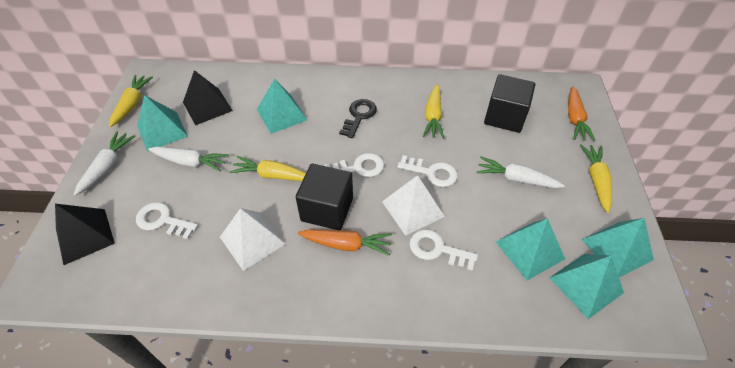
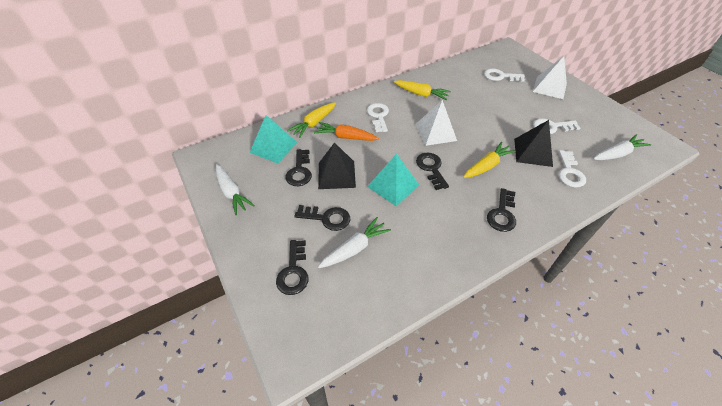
black cube: [296,164,353,230] [484,74,535,133] = 2 -> none = 0
black key: [339,99,377,138] = 1 -> [276,240,308,295] [285,149,312,186] [295,205,350,231] [416,152,449,190] [487,188,516,232] = 5
orange carrot: [298,229,392,256] [568,86,596,141] = 2 -> [314,122,379,141] = 1
turquoise pyramid: [137,95,188,152] [257,79,307,134] [496,219,565,280] [549,254,624,319] [582,218,654,277] = 5 -> [250,115,297,163] [367,154,419,206] = 2
yellow carrot: [109,75,153,127] [229,156,306,181] [423,84,444,139] [580,144,612,213] = 4 -> [287,102,336,138] [394,80,451,100] [463,142,516,178] = 3

